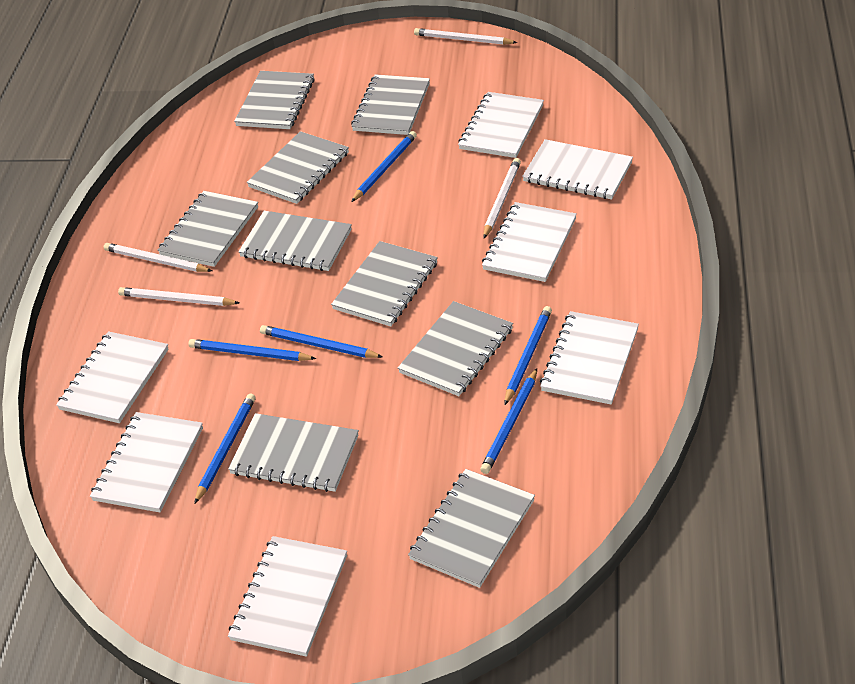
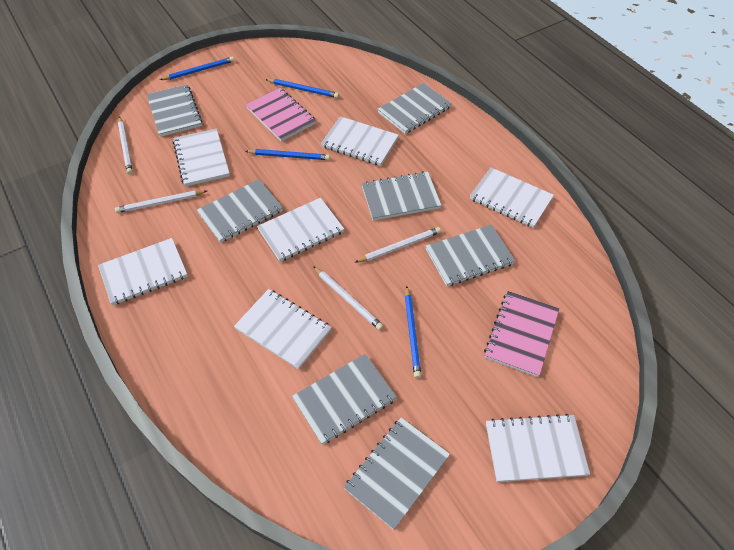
blue pencil: [188,339,317,361] [194,393,256,504] [260,325,383,358] [351,131,417,202] [480,368,537,474] [504,306,552,405] = 6 -> [160,57,235,80] [246,149,330,160] [265,79,339,98] [405,286,421,378] = 4
grey notebook: [158,191,258,267] [228,413,359,492] [234,71,315,129] [238,211,352,271] [247,131,349,204] [331,241,438,326] [351,75,430,135] [398,301,513,396] [408,469,535,588] = 9 -> [147,84,202,137] [197,179,283,243] [292,354,397,445] [344,417,450,530] [362,171,442,221] [377,83,452,134] [425,225,515,286] = 7
pink notebook: none = 0 -> [246,88,316,142] [484,291,559,377] = 2

